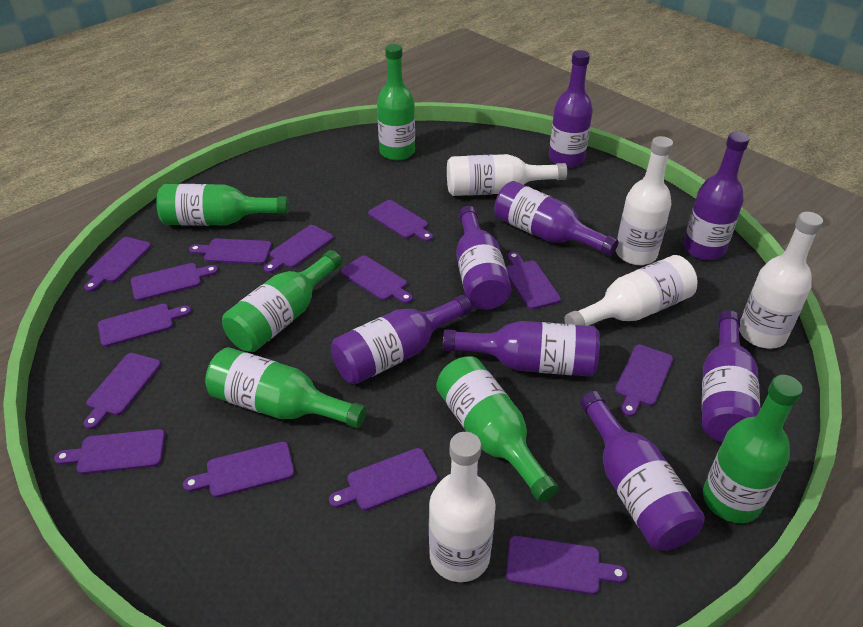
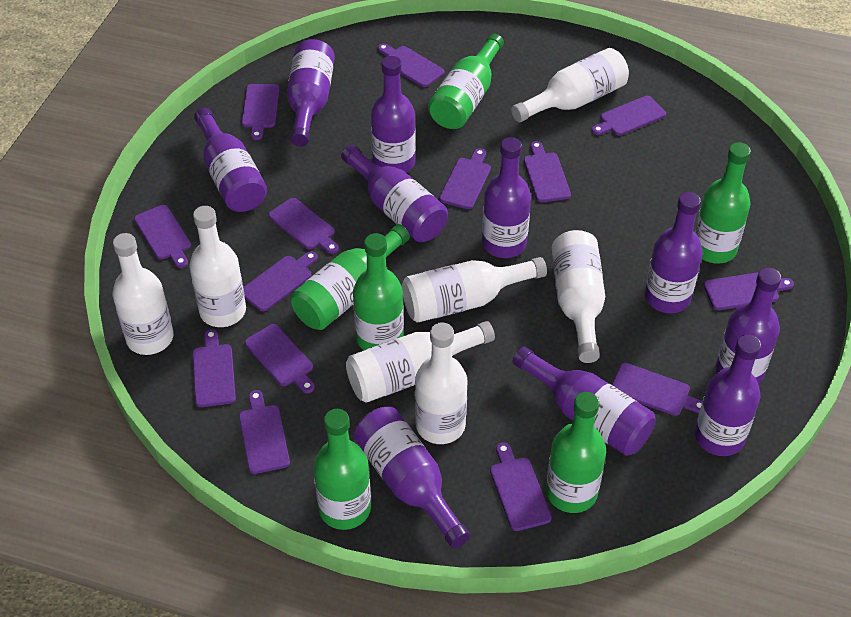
purple bottle: [331,295,472,385] [443,321,600,377] [456,206,511,310] [494,181,619,256] [549,50,593,168] [580,391,705,551] [683,132,750,260] [702,310,760,443] = 8 -> [194,108,267,212] [287,39,335,147] [341,145,448,242] [354,407,470,548] [371,56,416,173] [482,137,531,258] [513,346,656,456] [645,192,703,313] [695,334,761,456] [716,268,781,385] = 10
white bottle: [429,432,496,582] [447,154,567,196] [564,255,697,326] [616,136,673,265] [739,212,823,349] = 5 -> [113,233,174,355] [189,206,246,327] [346,321,495,403] [402,257,547,323] [415,322,467,444] [511,48,629,122] [552,230,605,363] = 7

